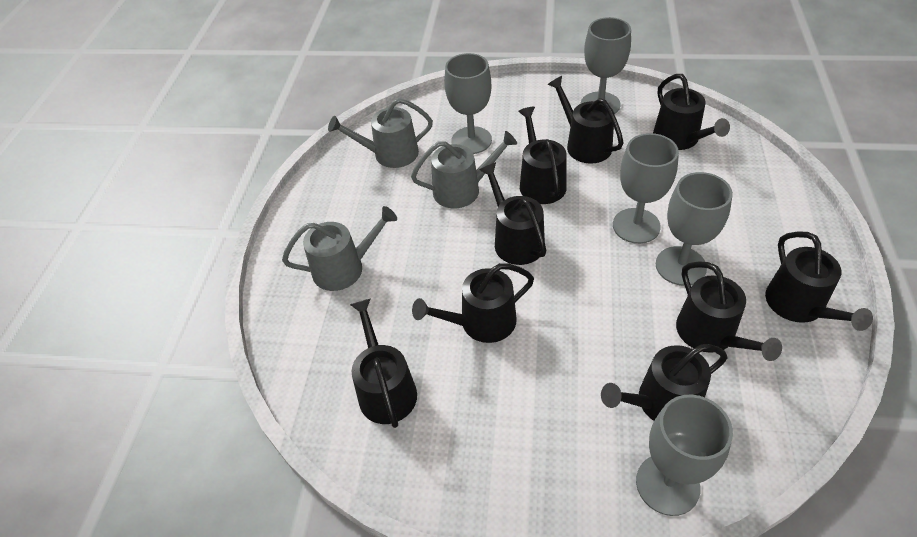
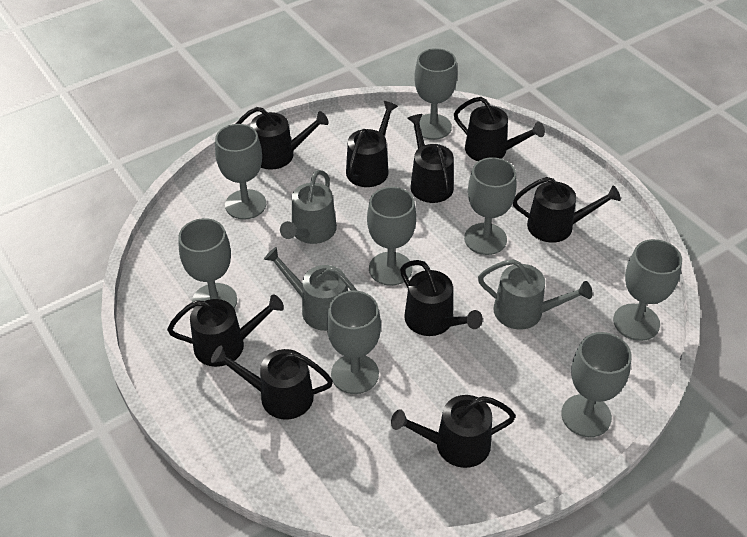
grey goblet: [445,53,492,154] [581,17,631,114] [613,133,679,244] [636,395,733,516] [656,172,733,286] = 5 -> [178,218,237,309] [215,124,266,220] [327,290,381,394] [367,187,416,286] [414,48,457,140] [464,157,516,255] [561,332,631,437] [613,239,682,341] = 8

